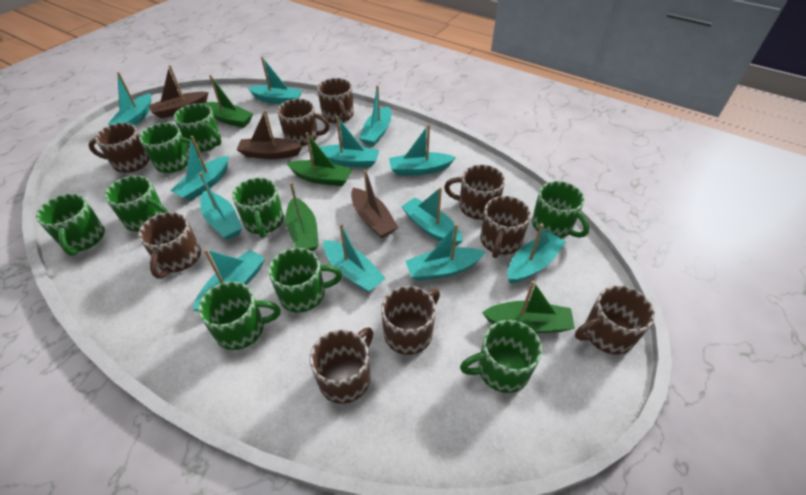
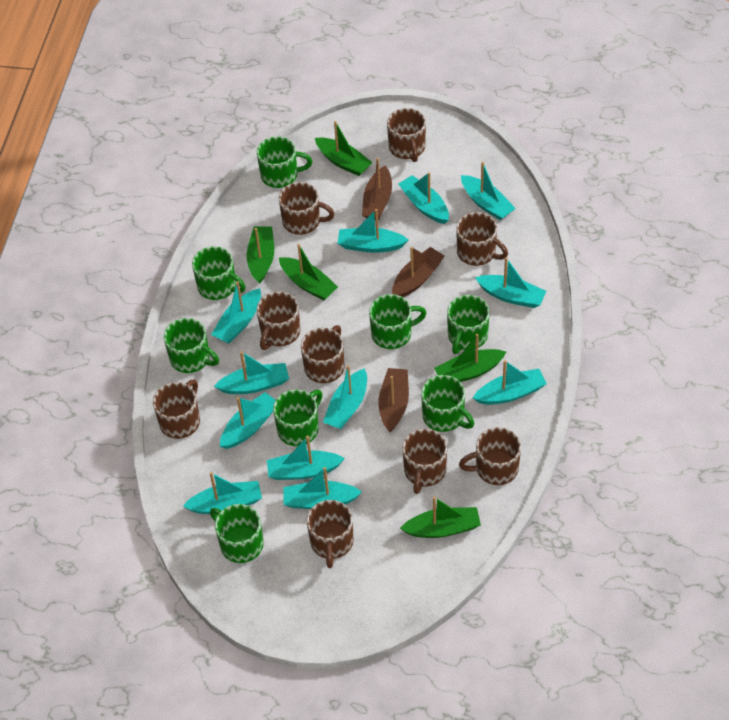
green boat: [202,75,253,128] [285,182,319,251] [286,132,352,186] [482,281,575,333] = 4 -> [247,227,274,284] [279,244,338,300] [315,121,373,176] [400,497,481,538] [434,334,506,382] = 5
green mug: [36,194,105,256] [105,175,168,232] [139,123,201,173] [174,103,221,152] [198,281,281,350] [232,178,284,238] [268,248,342,313] [460,320,542,393] [532,181,589,238] = 9 -> [164,318,219,373] [192,246,245,300] [210,504,264,563] [257,136,312,188] [273,389,323,446] [369,294,427,349] [421,375,474,432] [447,295,490,354] = 8

